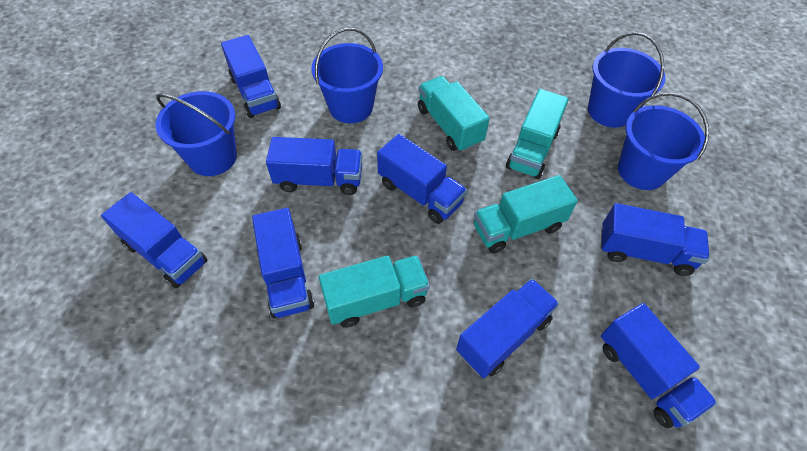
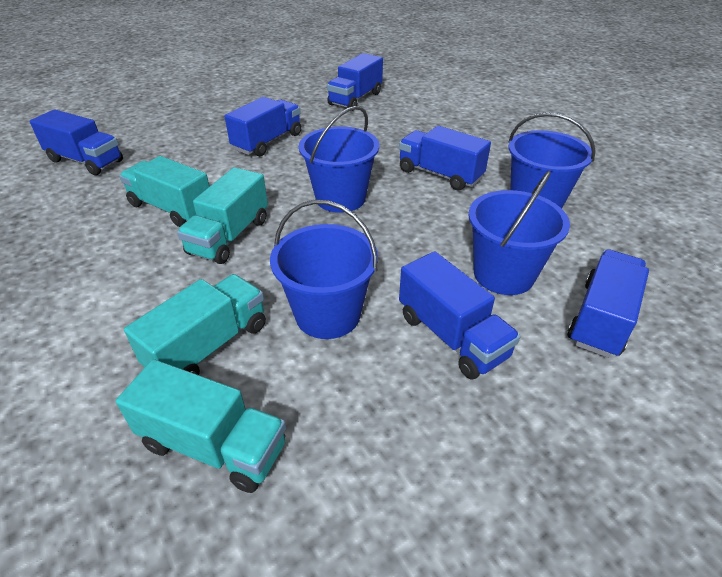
blue truck: [101,192,207,289] [221,35,281,118] [252,208,315,318] [266,137,362,195] [377,134,467,224] [456,279,559,378] [601,203,709,276] [601,303,717,428] = 8 -> [30,109,123,175] [224,97,301,156] [327,53,383,111] [399,126,491,190] [399,251,521,380] [567,249,649,358] = 6

